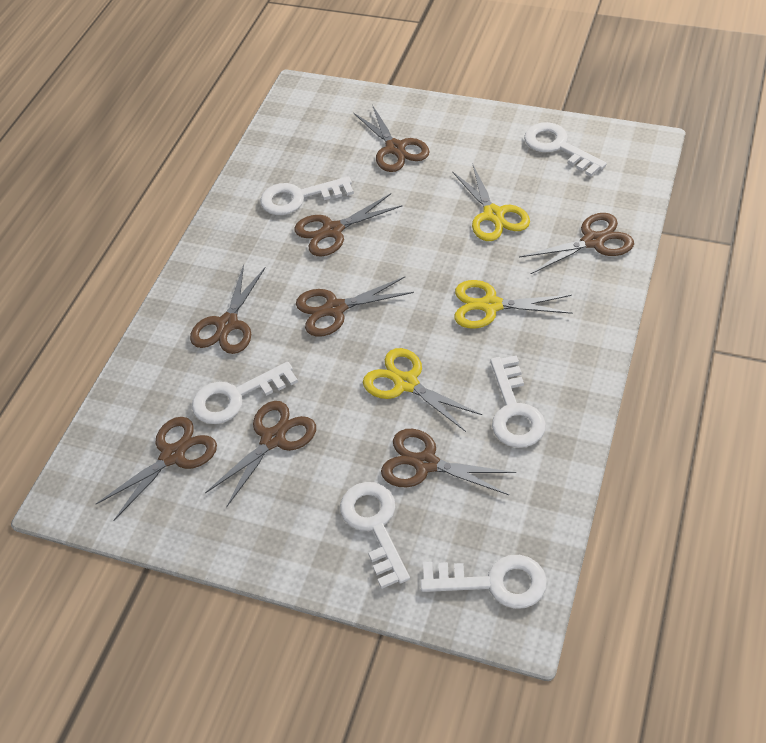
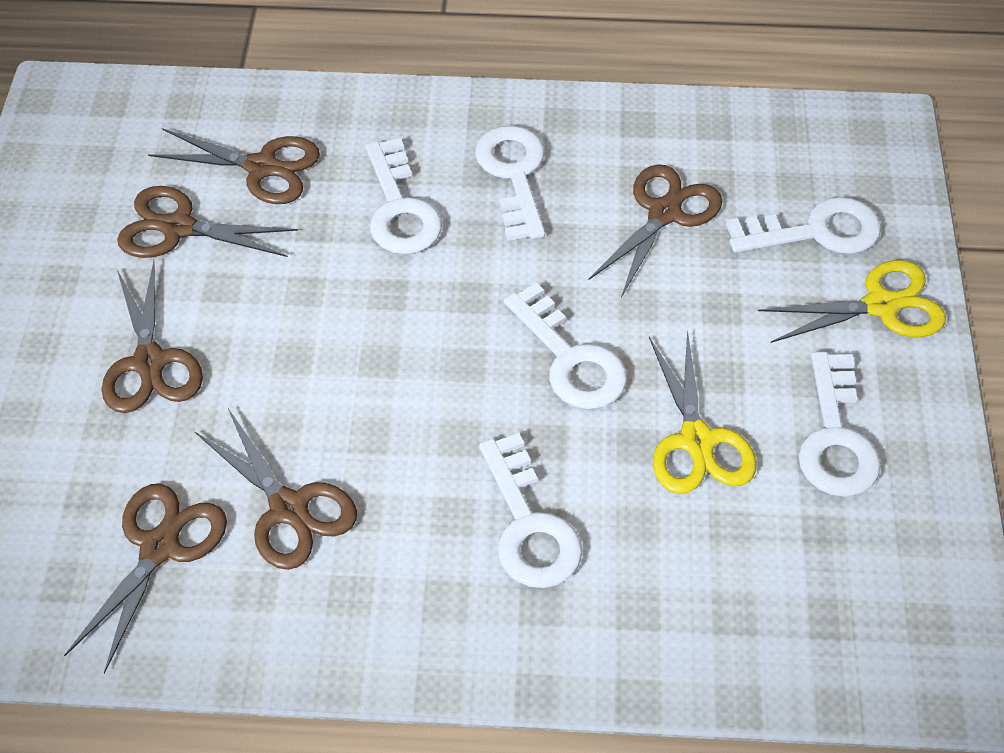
brown scissors: [96,417,217,521] [190,264,266,354] [205,401,316,508] [294,193,403,257] [296,276,414,337] [354,105,430,172] [381,429,516,495] [519,213,634,274] = 8 -> [64,484,227,674] [102,261,203,413] [117,186,298,258] [148,128,320,204] [194,409,357,570] [588,164,722,298] = 6
yellow scissors: [363,348,482,432] [452,165,530,241] [454,280,573,329] = 3 -> [649,330,757,494] [758,260,946,343] = 2

